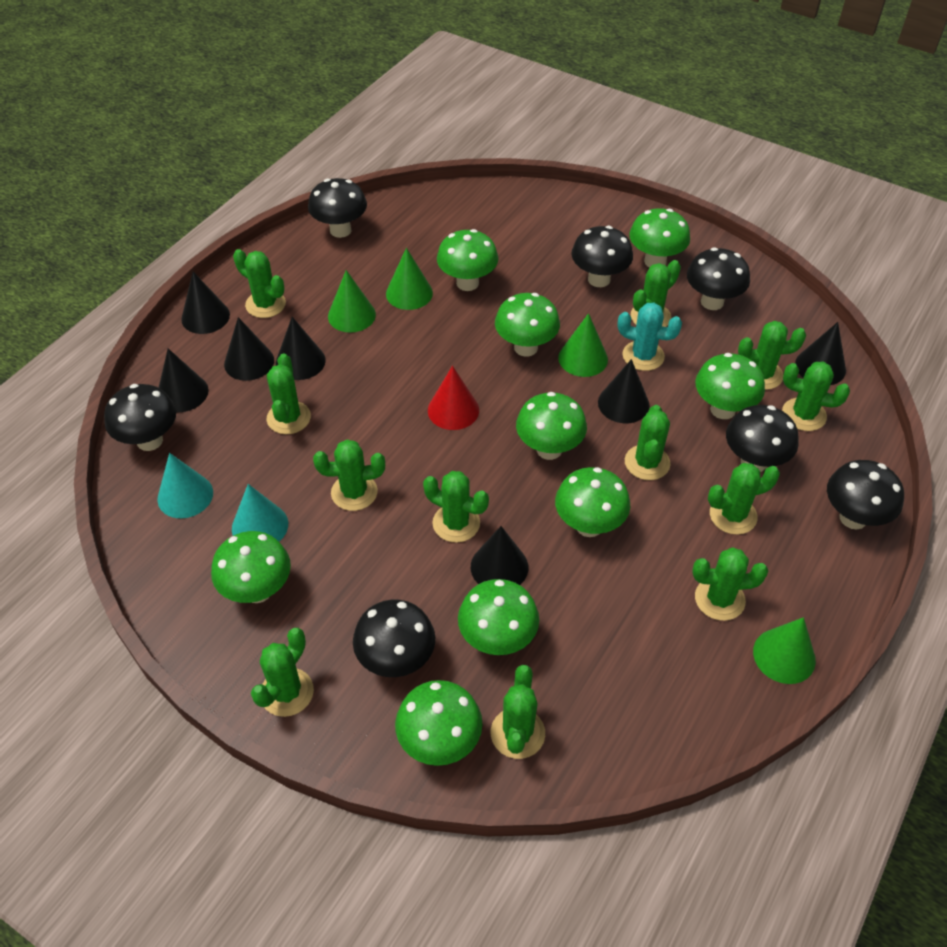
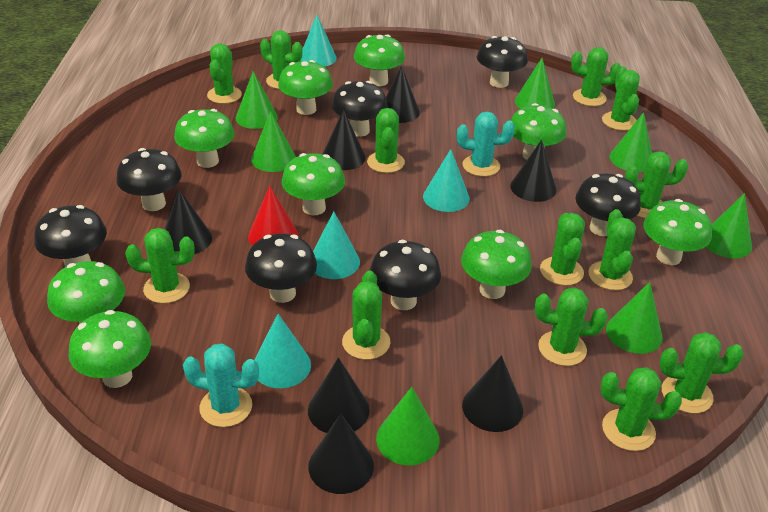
green cactus: [233,249,286,318] [251,628,314,717] [267,354,311,434] [313,439,385,511] [423,471,489,543] [491,665,545,759] [625,405,670,480] [631,260,681,327] [692,548,768,621] [708,463,780,535] [738,321,806,390] [782,362,850,431] = 12 -> [125,228,195,303] [207,43,242,104] [260,30,302,89] [342,271,390,360] [367,108,405,173] [535,287,608,366] [540,213,585,286] [571,47,621,106] [588,209,636,290] [601,367,682,451] [602,66,640,131] [625,151,688,218] [659,332,744,413] = 13
green cone: [328,270,376,333] [386,248,433,310] [558,313,608,377] [753,617,816,684] = 4 -> [236,71,278,129] [251,111,296,172] [376,387,440,465] [515,58,555,109] [606,282,663,354] [610,112,652,172] [706,193,752,258] = 7
turquoise cactus: [617,303,682,371] = 1 -> [183,343,259,427] [457,112,515,177] = 2
turquoise cone: [157,453,213,518] [232,484,288,541] = 2 -> [254,314,311,388] [301,15,337,67] [313,211,360,279] [423,149,470,212] = 4

